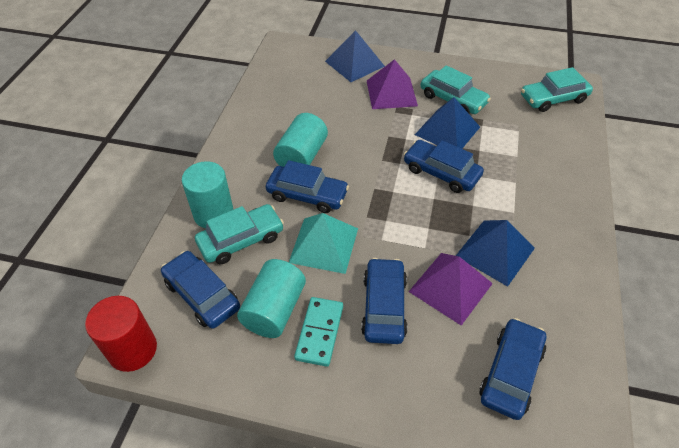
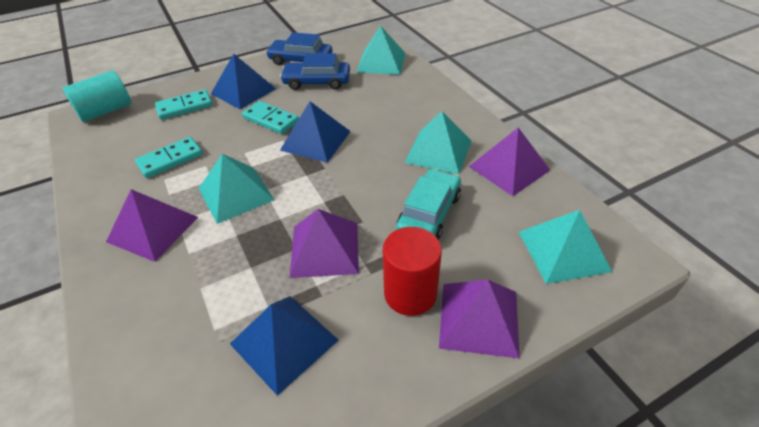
blue car: [161,251,240,329] [266,160,349,213] [361,258,408,344] [404,140,484,193] [479,318,546,420] = 5 -> [266,32,332,65] [280,53,350,90] = 2
purple pyramid: [367,59,418,109] [409,253,493,325] = 2 -> [106,189,198,262] [289,209,359,278] [439,280,520,359] [469,128,550,196] = 4
turquoise car: [195,204,284,264] [420,65,491,114] [521,67,593,112] = 3 -> [396,169,461,240] = 1
turquoise cylinder: [182,161,234,228] [237,259,306,338] [273,113,328,167] = 3 -> [63,70,131,122] = 1
turquoise domino: [294,297,343,367] = 1 -> [135,137,203,178] [155,89,213,120] [242,101,299,134] = 3
turquoise pyramid: [289,213,358,274] = 1 -> [199,154,275,224] [357,26,405,75] [405,111,472,174] [519,210,612,284] = 4

